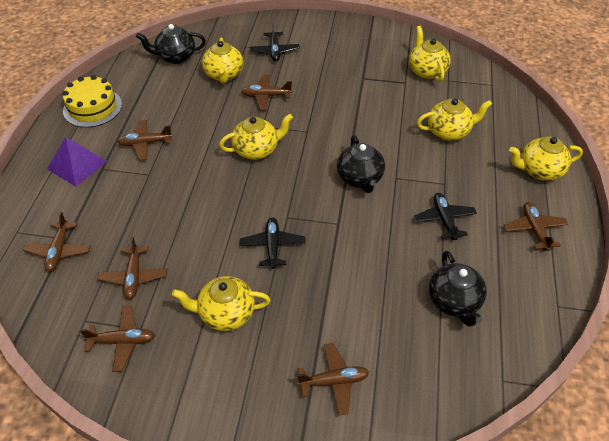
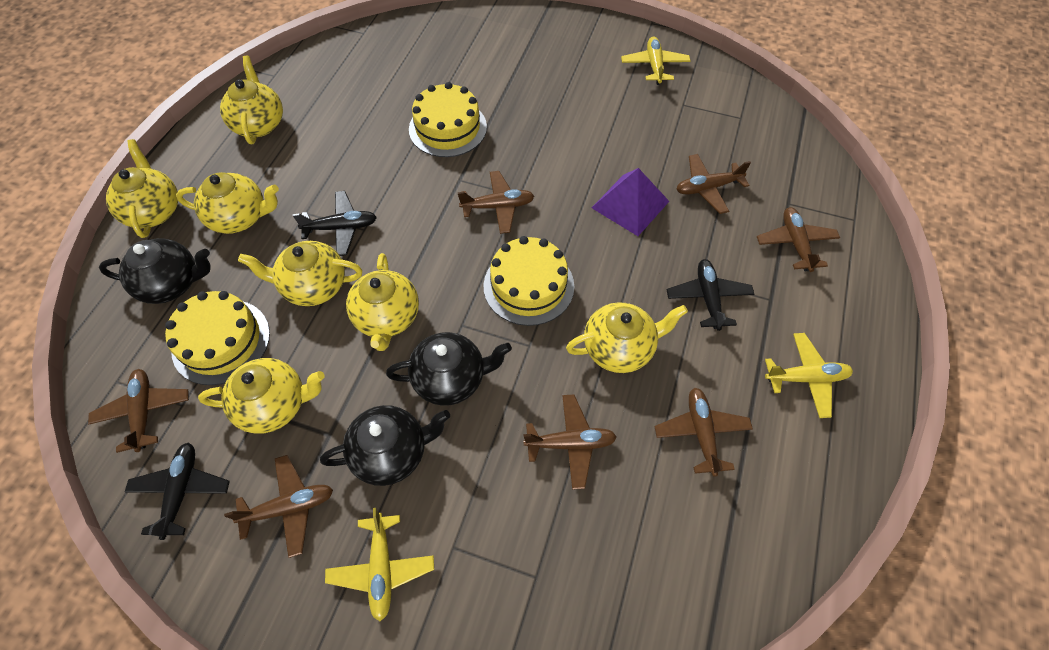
yellow cake: [63,75,122,128] = 1 -> [165,291,270,385] [409,82,487,157] [484,236,574,326] = 3
yellow plane: none = 0 -> [325,508,434,621] [621,37,691,85] [765,333,853,418] = 3
yellow teapot: [172,276,271,331] [202,37,243,83] [219,114,293,160] [409,26,451,82] [417,98,492,141] [509,136,583,181] = 6 -> [106,139,178,238] [176,172,279,234] [198,358,325,434] [220,56,283,144] [238,241,362,306] [346,253,419,351] [566,302,688,373] = 7

